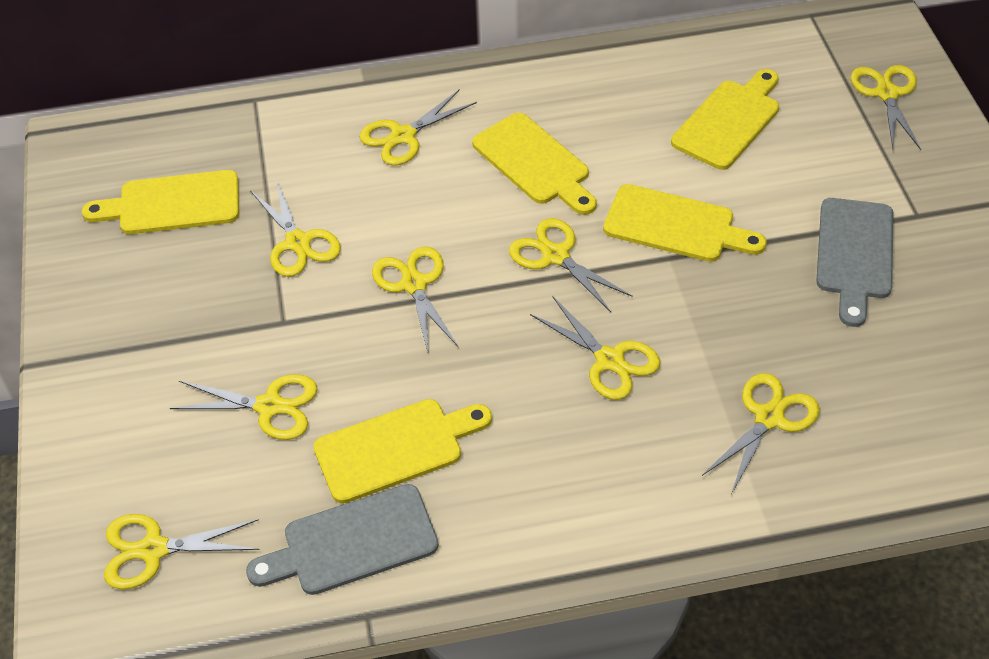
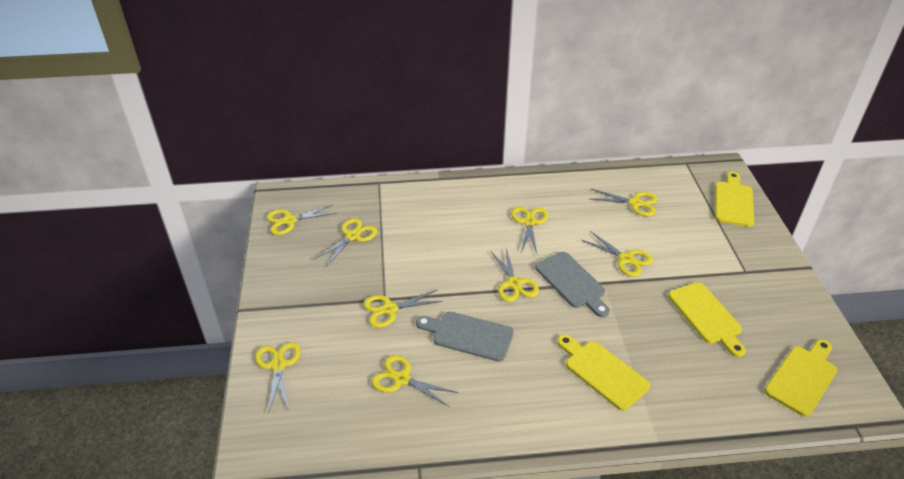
yellow cutting board: [82,170,239,234] [313,399,492,504] [472,113,597,215] [603,184,767,262] [671,69,779,170] = 5 -> [557,335,650,411] [668,282,746,357] [715,172,754,227] [764,339,837,417] = 4

